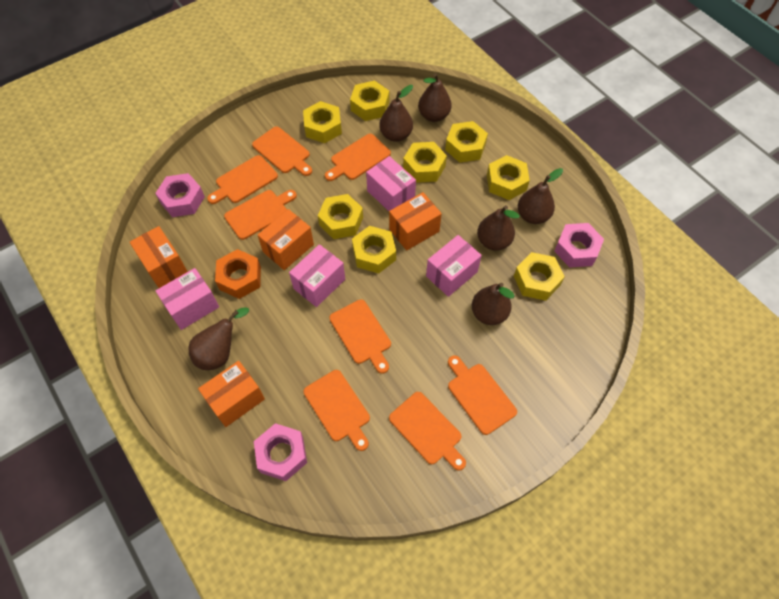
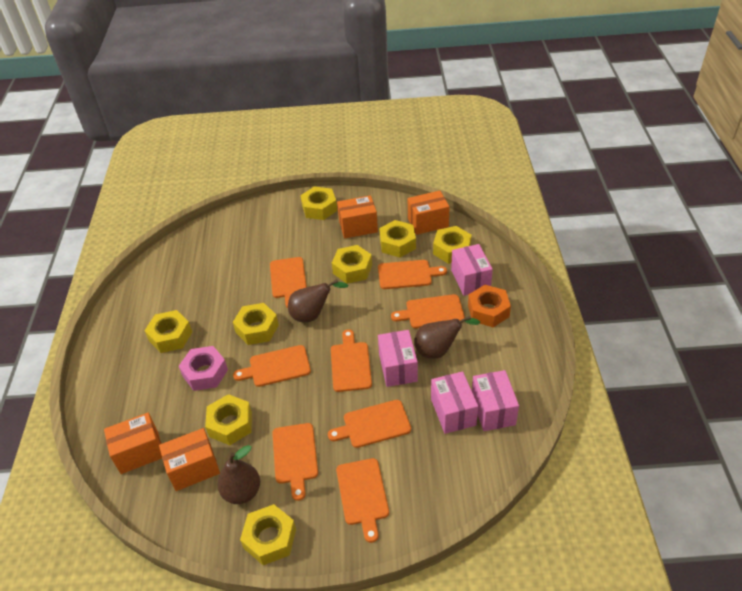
brown pear: [188,307,249,370] [379,85,413,142] [418,73,452,122] [472,283,515,325] [477,205,520,250] [518,168,563,224] = 6 -> [217,445,260,504] [288,279,348,322] [414,316,480,359] = 3
pink nut: [155,173,205,217] [254,423,307,481] [554,223,604,268] = 3 -> [179,346,228,391] = 1

